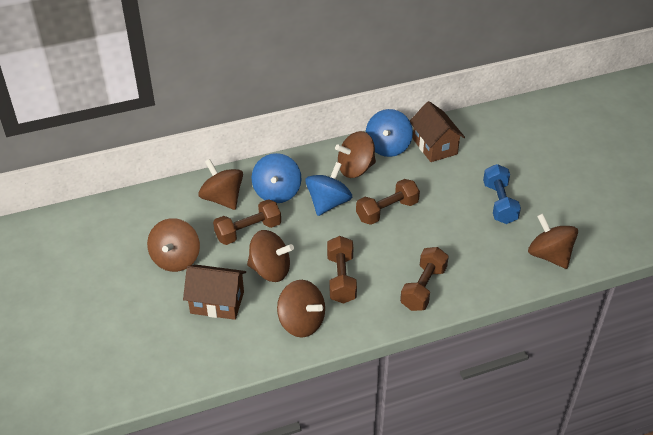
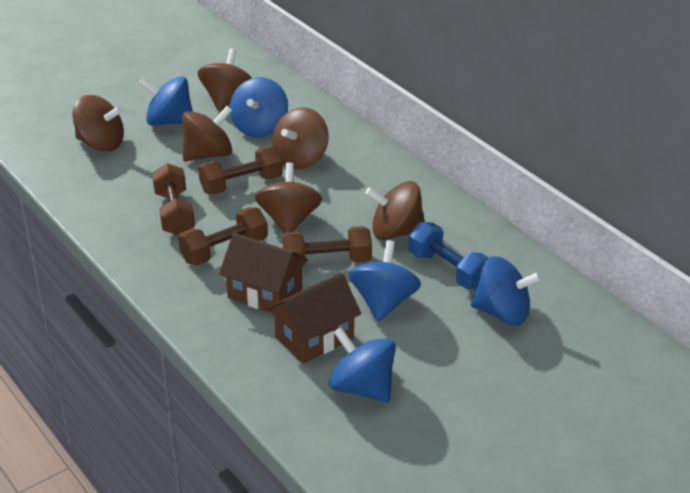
blue spinning top: [251,153,301,203] [305,162,352,216] [366,109,413,157] = 3 -> [139,76,193,126] [230,77,288,137] [329,327,396,402] [349,240,421,322] [471,256,542,325] = 5

